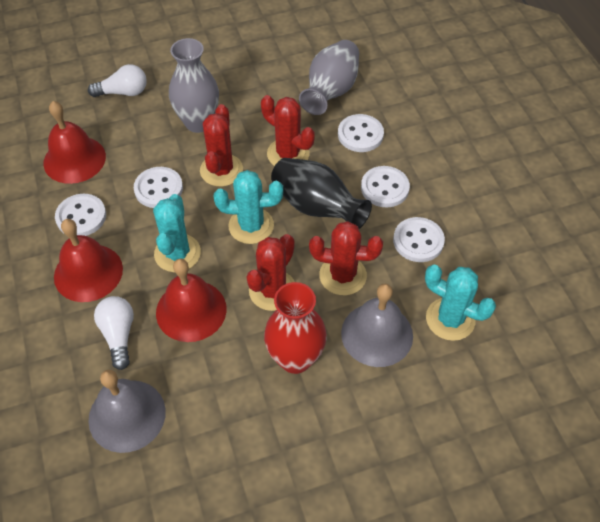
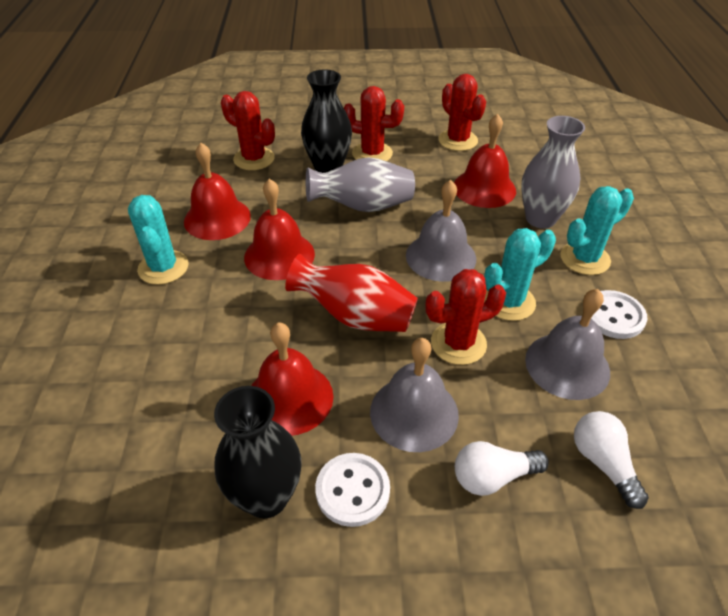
black vase: [271,158,372,229] = 1 -> [214,386,302,518] [301,69,352,173] = 2
grey bell: [88,370,166,453] [341,284,413,367] = 2 -> [370,338,459,452] [406,180,476,282] [525,289,610,400] = 3
red bell: [44,101,106,184] [54,219,123,302] [156,259,227,342] = 3 -> [184,143,251,240] [244,179,315,280] [251,322,333,436] [454,114,516,208] = 4
white button: [55,194,106,236] [134,167,183,208] [338,114,384,152] [361,166,410,207] [393,217,445,262] = 5 -> [315,453,390,527] [591,290,647,339] = 2

